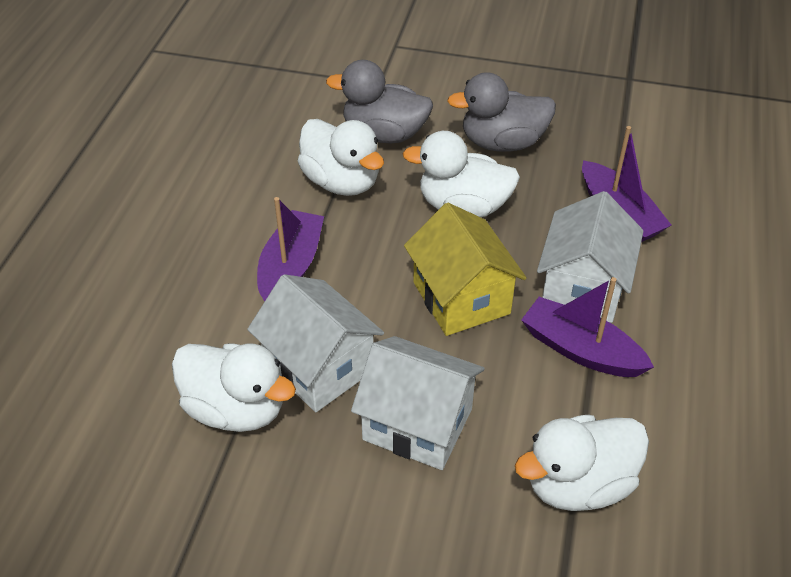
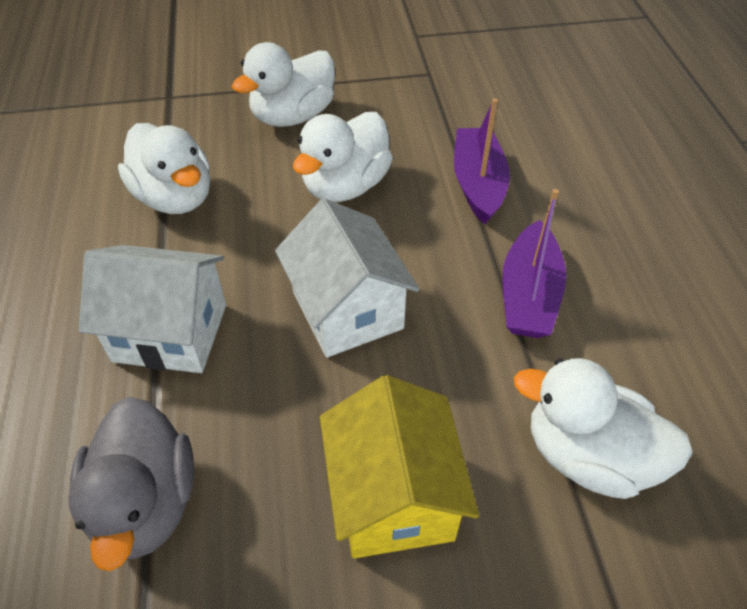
grey duck: [326,60,433,143] [447,72,556,152] = 2 -> [68,397,194,571] = 1
purple boat: [257,197,324,302] [521,277,654,377] [582,126,671,242] = 3 -> [454,98,510,224] [502,189,566,338] = 2
white house: [247,274,384,412] [351,336,485,470] [537,191,644,323] = 3 -> [79,245,226,373] [275,198,419,358] = 2

